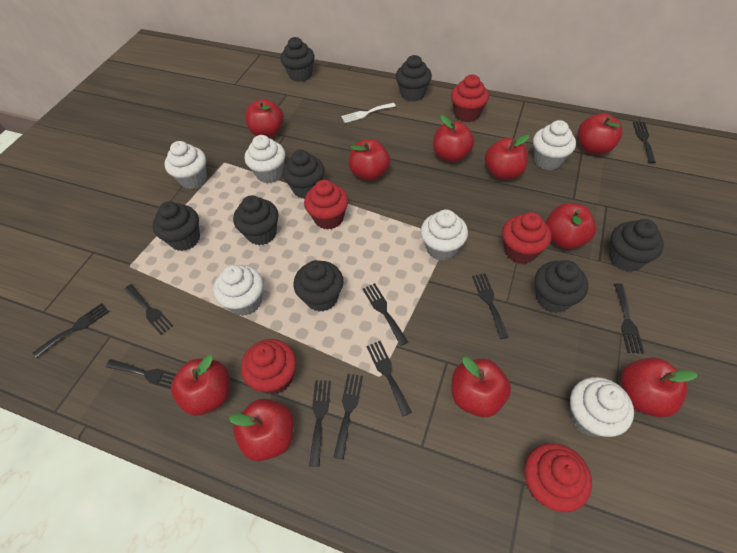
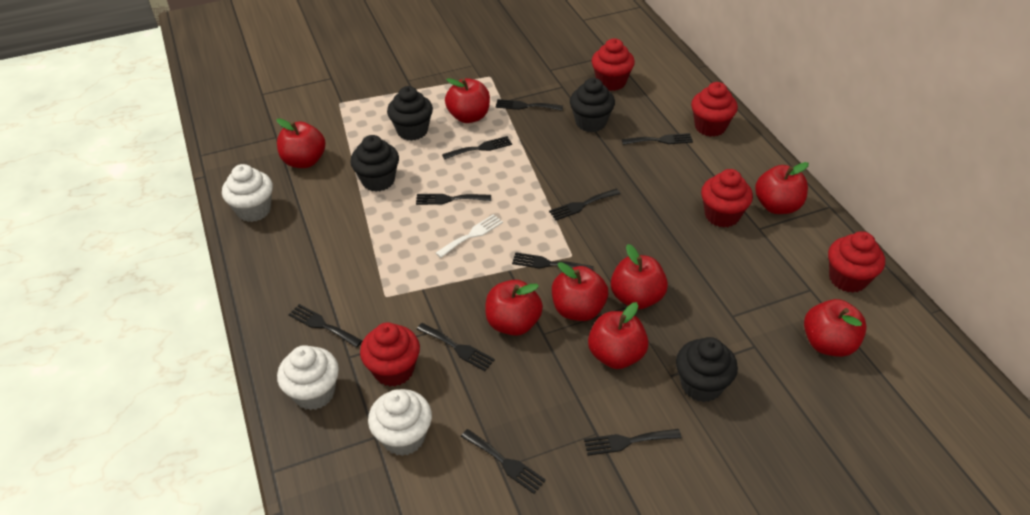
black cupcake: [152,201,200,251] [233,195,279,245] [280,37,314,82] [282,150,324,199] [294,260,343,312] [396,55,432,102] [535,260,588,313] [609,219,664,272] = 8 -> [350,135,399,192] [387,86,433,141] [570,78,615,132] [676,337,738,402] = 4
red apple: [171,355,230,416] [229,399,294,461] [245,99,284,138] [349,139,390,181] [433,115,474,163] [452,357,511,417] [485,135,529,180] [546,203,596,249] [578,113,623,155] [620,358,698,417] = 10 -> [276,118,325,168] [445,78,490,123] [485,280,543,336] [552,262,608,321] [588,302,649,369] [611,244,668,309] [755,162,809,214] [804,299,867,357] = 8
white cupcake: [164,141,207,189] [213,265,263,316] [245,135,285,183] [421,210,468,261] [533,120,576,170] [570,377,634,437] = 6 -> [222,164,273,222] [277,345,339,410] [368,389,432,456] = 3

